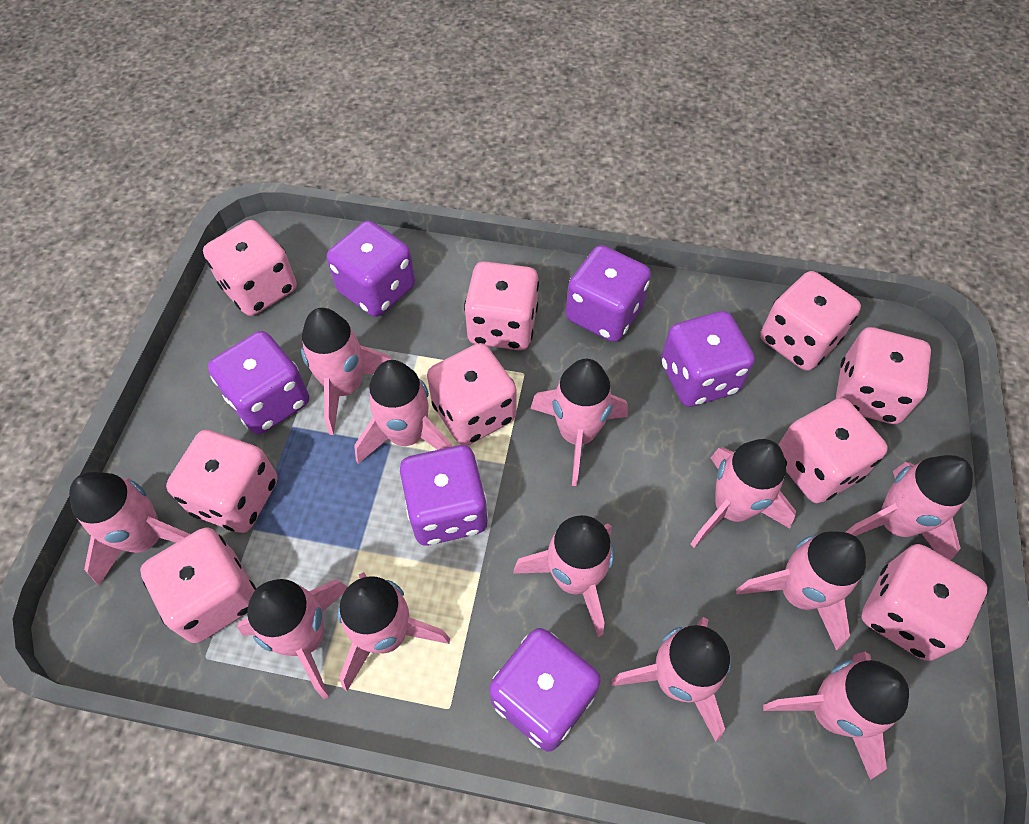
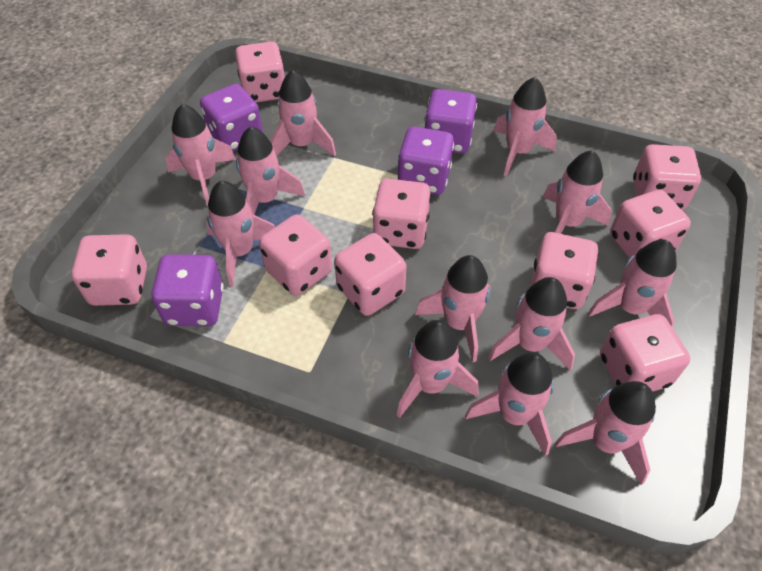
purple dice: [208,331,309,434] [327,221,415,317] [400,445,488,546] [489,628,601,751] [566,245,651,342] [661,311,755,407] = 6 -> [151,254,224,326] [200,84,263,151] [398,127,454,195] [425,89,477,154] = 4

